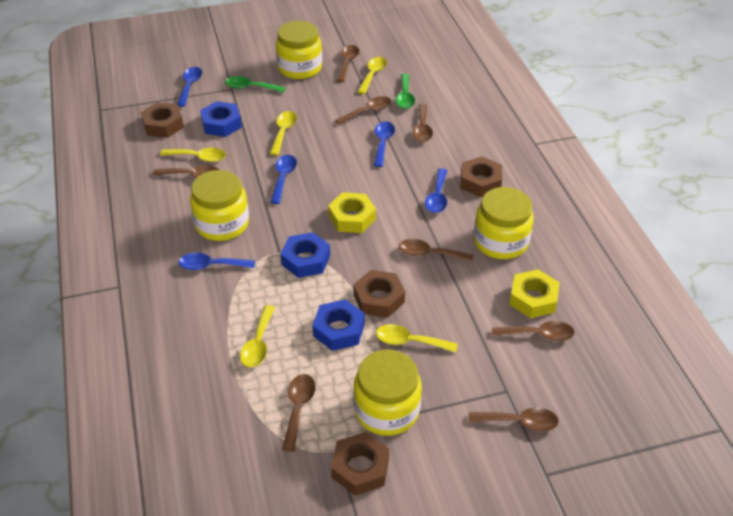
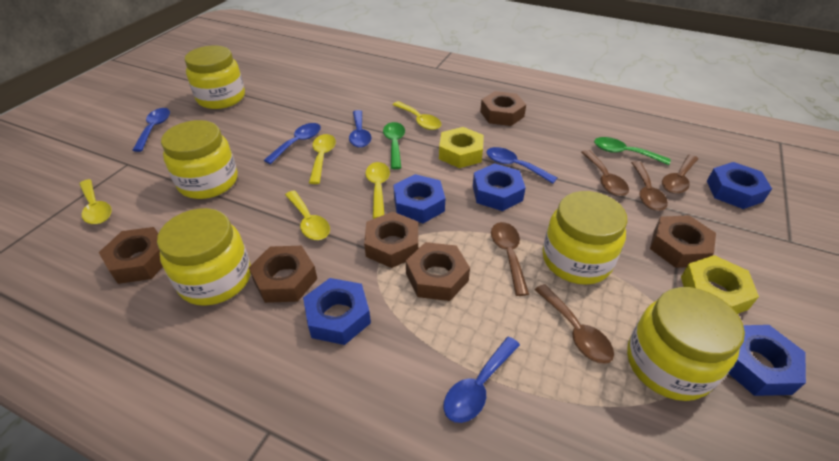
blue nut: [200,101,242,137] [281,232,330,278] [312,299,365,351] = 3 -> [303,278,371,345] [393,174,445,223] [473,163,526,211] [707,162,772,209] [728,325,806,396] = 5
brown nut: [141,102,184,138] [331,432,389,496] [354,270,405,318] [461,157,502,197] = 4 -> [99,227,163,284] [249,246,317,303] [364,212,418,268] [406,242,470,301] [480,91,526,126] [650,215,716,268] = 6
brown spoon: [153,165,219,178] [282,374,316,452] [335,96,391,125] [336,45,359,82] [399,239,473,262] [412,104,433,142] [469,408,559,431] [492,321,575,341] = 8 -> [491,222,529,296] [535,284,614,364] [581,150,629,196] [631,161,668,211] [662,155,698,194] = 5
yellow jar: [190,170,249,241] [276,21,322,79] [353,350,422,436] [474,187,534,259] = 4 -> [157,208,251,306] [161,120,238,199] [185,46,245,109] [543,191,627,285] [627,287,745,401] = 5

